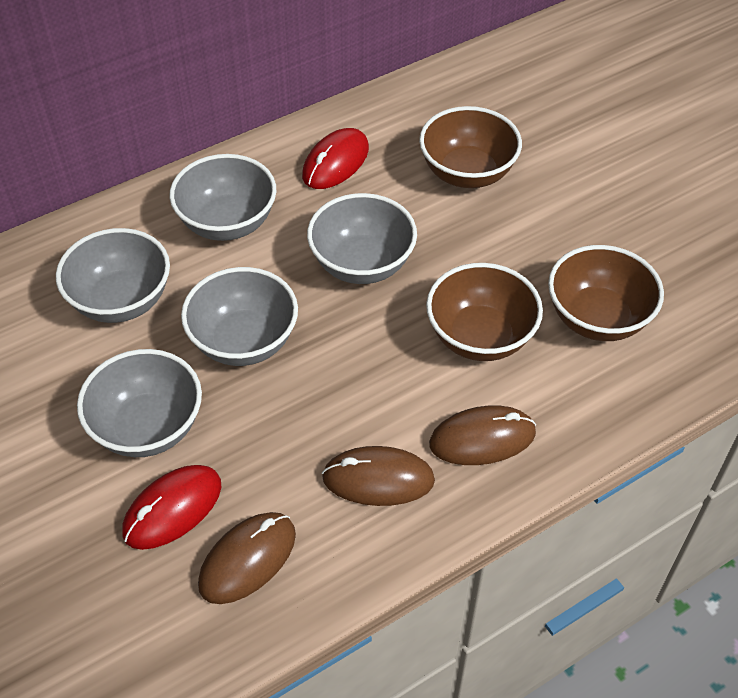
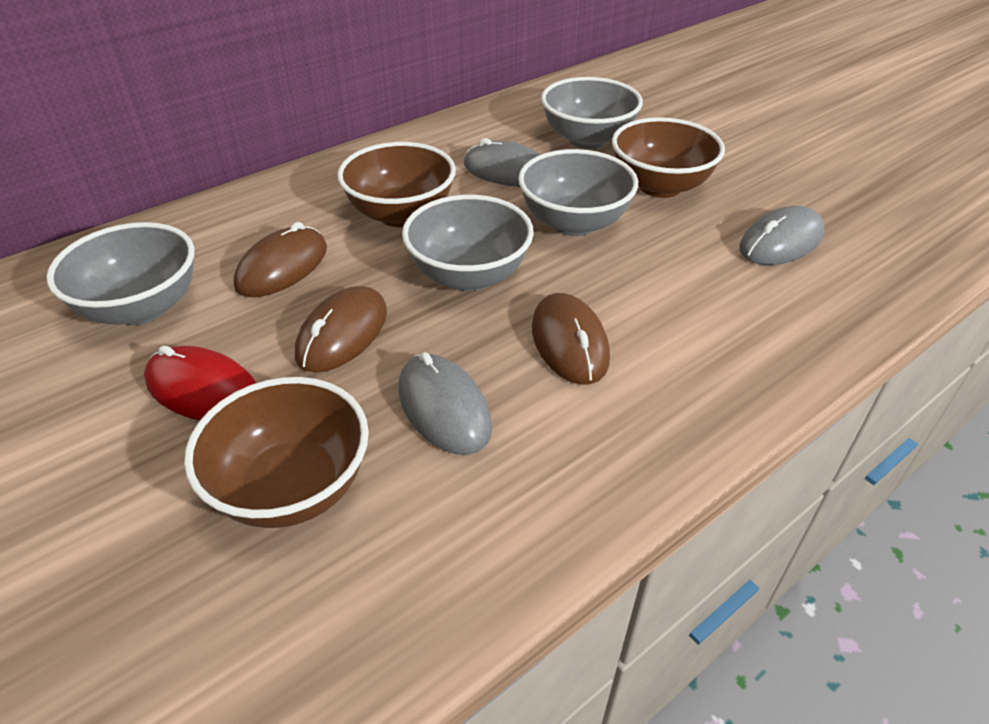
grey bowl: [56,228,170,323] [77,349,202,457] [169,154,276,241] [181,267,298,366] [307,193,417,284] = 5 -> [46,222,194,325] [402,195,534,291] [518,149,638,236] [541,77,643,149] = 4
grey mouse: none = 0 -> [398,352,492,455] [464,138,540,187] [739,206,824,265] = 3
red mouse: [122,465,221,550] [302,128,369,189] = 2 -> [144,346,256,420] = 1

